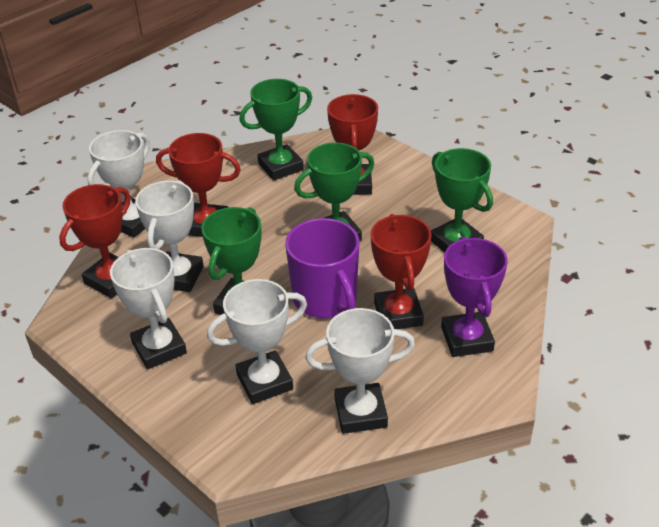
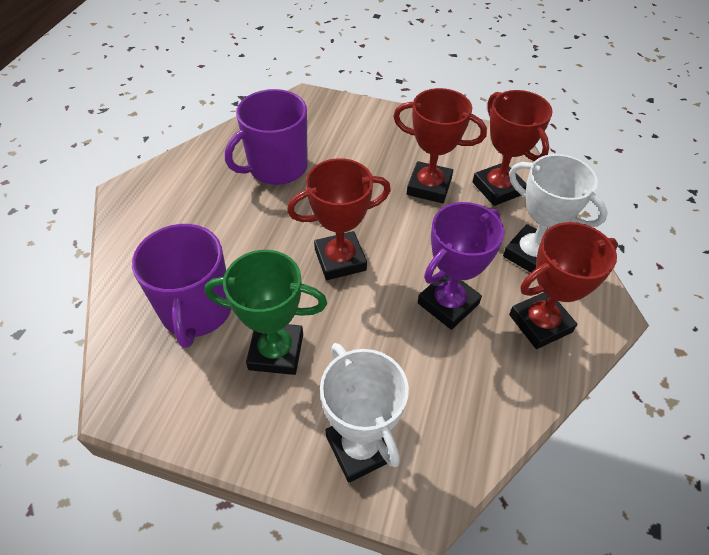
green trophy: [201,207,262,315] [239,79,312,181] [294,143,374,241] [431,148,493,253] = 4 -> [205,250,327,375] = 1
purple mug: [285,218,360,318] = 1 -> [132,224,231,348] [225,89,308,185] = 2
white trophy: [87,130,150,238] [110,248,187,369] [135,180,204,292] [207,279,307,404] [305,308,415,434] = 5 -> [320,343,409,482] [503,154,608,273] = 2

